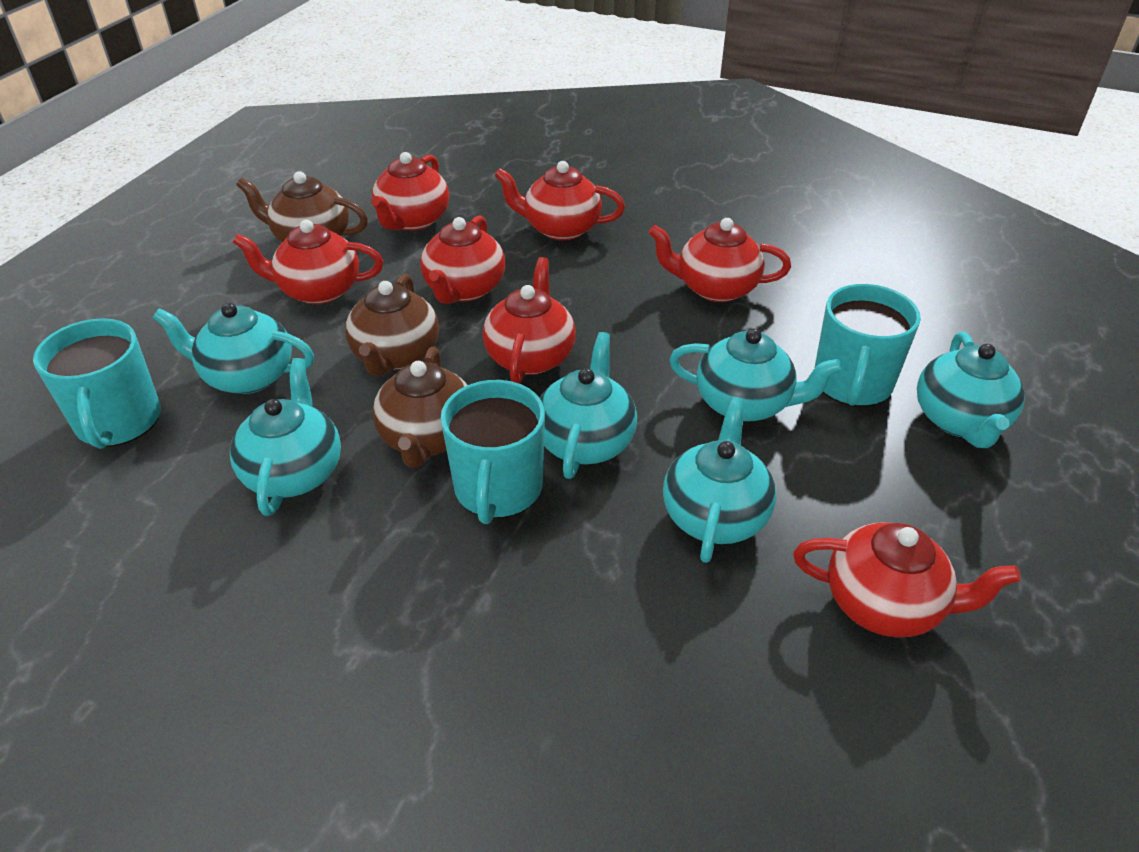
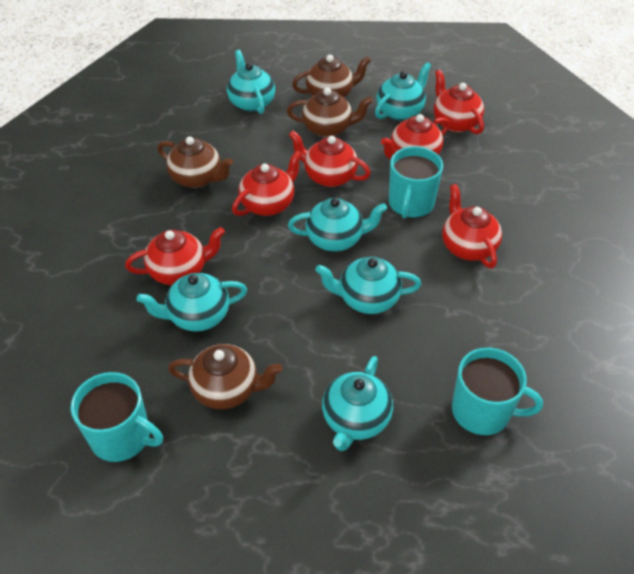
brown teapot: [236,171,368,242] [345,274,439,377] [373,347,467,468] = 3 -> [158,136,233,188] [168,344,282,409] [287,88,373,137] [292,55,371,98] = 4
red teapot: [233,220,383,304] [371,152,449,231] [420,216,505,304] [483,257,576,384] [494,161,625,241] [649,218,791,302] [793,522,1021,638] = 7 -> [125,227,225,285] [232,150,302,216] [289,131,371,187] [381,114,450,160] [434,70,484,134] [442,184,502,268] = 6

